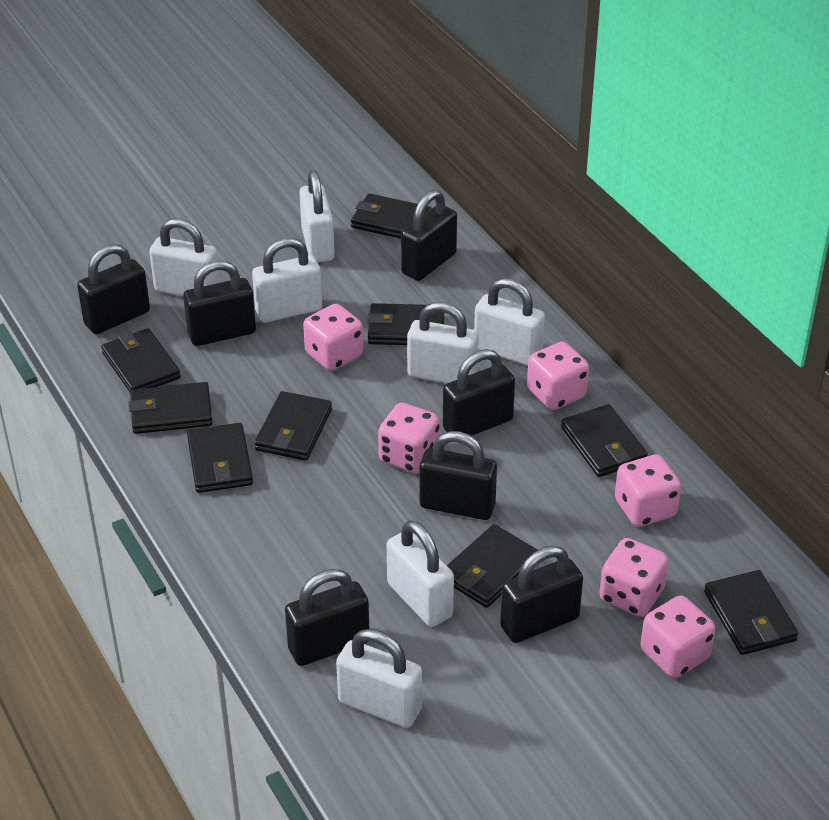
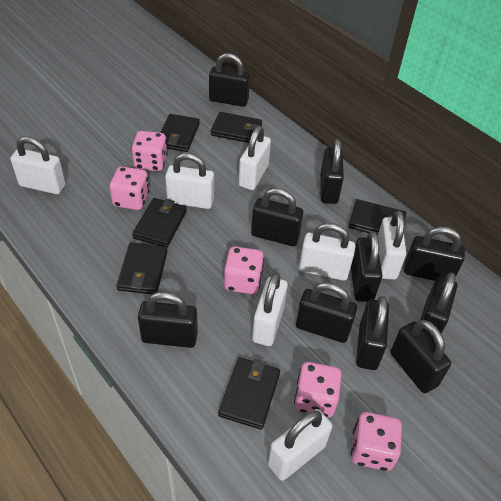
black padlock: [77,244,150,334] [183,261,256,346] [285,569,369,666] [401,190,457,281] [420,431,497,520] [443,349,515,436] [500,546,583,643] = 7 -> [138,292,198,348] [209,53,250,107] [251,188,303,246] [296,282,357,343] [320,139,344,204] [351,231,382,302] [356,296,389,370] [391,320,451,393] [404,227,465,281] [421,272,457,342] = 10
black wallet: [101,328,181,392] [128,382,212,434] [187,423,253,493] [254,391,332,461] [351,193,432,239] [367,303,444,345] [447,524,537,608] [561,404,648,477] [704,570,798,655] = 9 -> [116,243,167,294] [132,198,187,247] [160,114,200,152] [211,112,262,143] [218,357,280,430] [348,199,406,235] = 6
pink dice: [303,304,364,371] [378,403,440,474] [527,342,589,410] [599,538,669,617] [615,454,681,527] [641,595,716,678] = 6 -> [109,166,150,210] [131,131,168,171] [224,246,264,294] [294,362,342,418] [351,412,402,471] = 5

